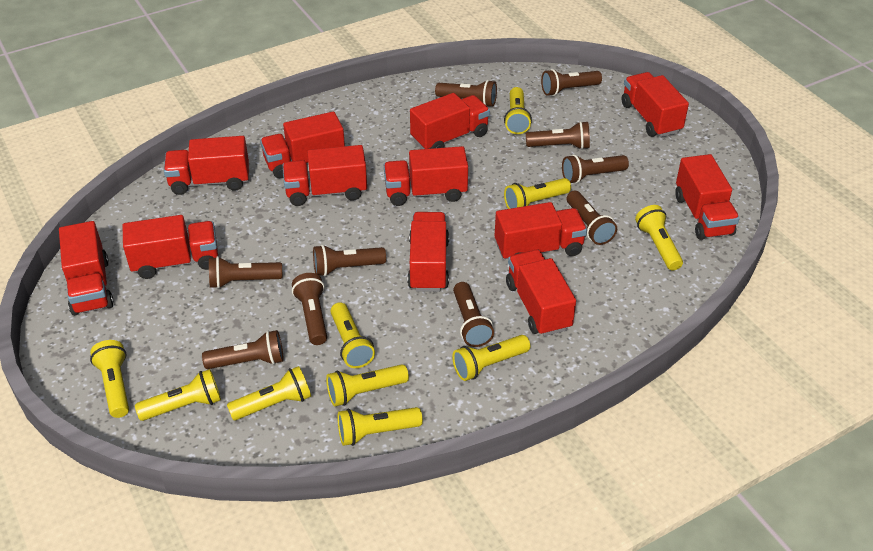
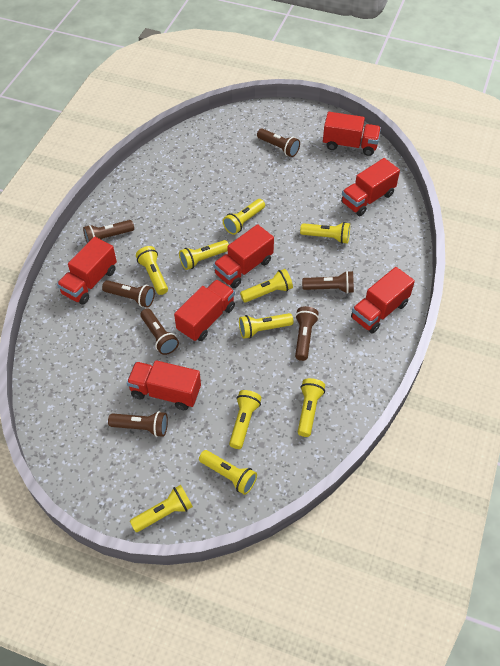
brown flashlight: [202,330,284,369] [209,256,282,289] [292,273,327,345] [313,245,386,276] [435,80,497,106] [453,282,494,347] [526,121,590,150] [541,69,602,96] [562,154,629,184] [567,190,617,245] = 10 -> [83,220,134,243] [102,280,155,308] [108,411,168,437] [140,308,179,355] [257,128,300,157] [295,306,319,361] [302,271,354,294] = 7
red truck: [59,221,114,316] [123,215,218,279] [164,136,249,195] [260,112,345,178] [283,145,367,206] [384,146,468,206] [407,212,449,292] [410,93,490,149] [495,202,587,259] [506,250,576,336] [621,72,689,137] [675,154,740,240] = 12 -> [57,237,117,305] [127,360,201,410] [174,279,235,341] [213,224,274,288] [323,112,381,156] [341,158,400,216] [351,267,415,334] = 7

